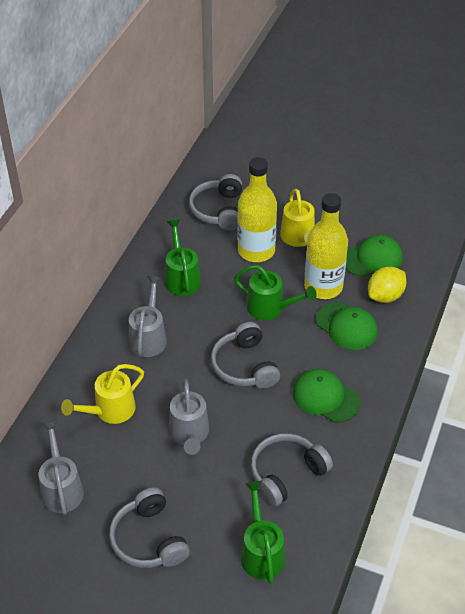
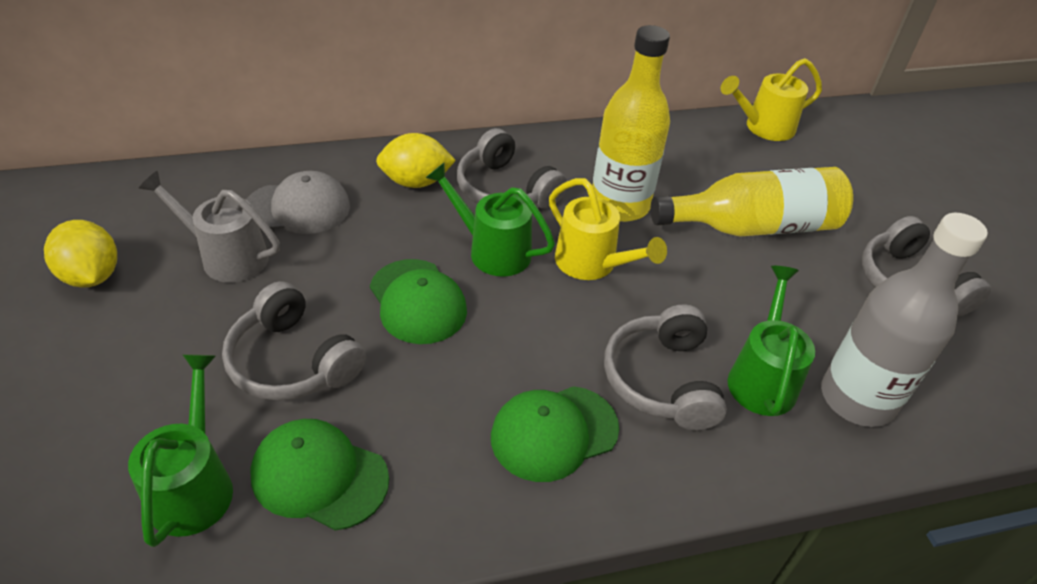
grey bottle: none = 0 -> [821,213,988,427] = 1
grey cap: none = 0 -> [246,171,350,234] = 1
grey watering can: [39,420,84,515] [129,276,167,357] [169,379,209,455] = 3 -> [138,171,280,283] = 1
yellow lemon: [368,267,406,303] = 1 -> [44,220,117,288] [376,133,456,188] = 2

